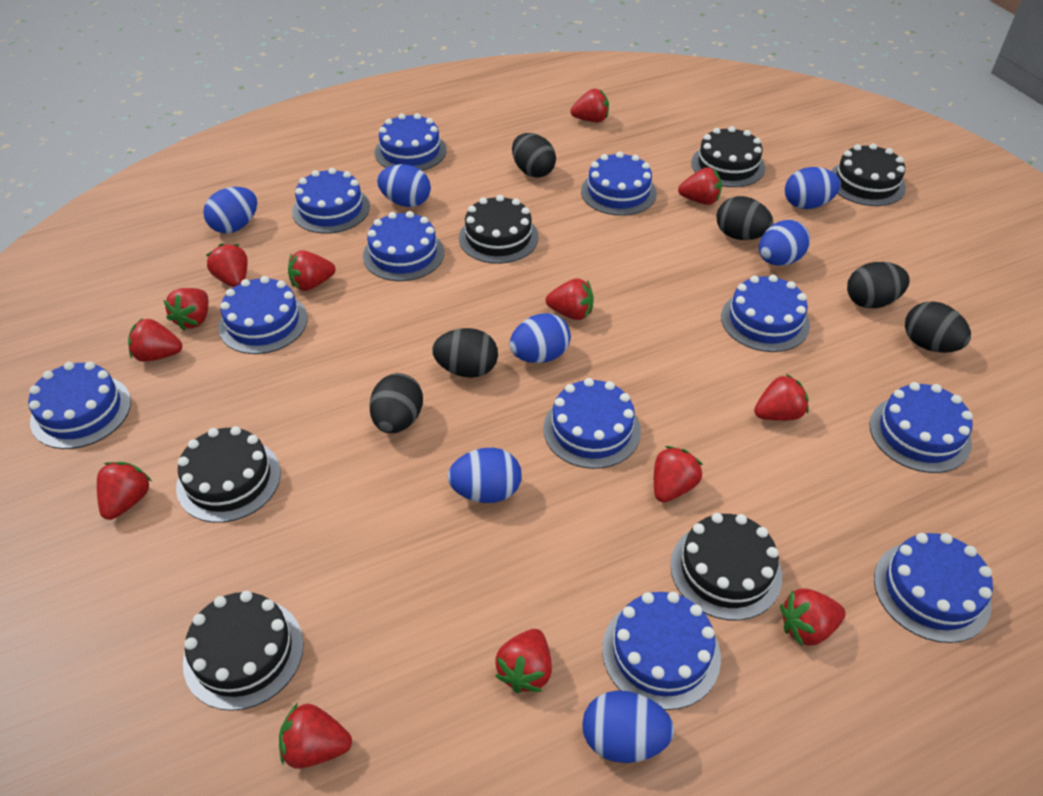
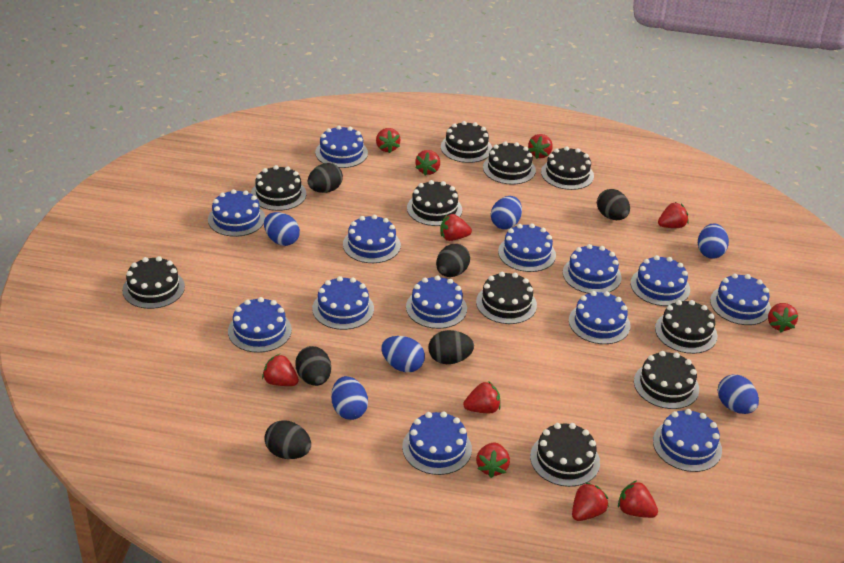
black cake: [176,426,281,523] [183,591,304,711] [459,195,539,264] [670,513,782,620] [691,126,765,187] [831,143,906,206] = 6 -> [122,256,185,309] [251,165,306,211] [407,180,462,226] [441,121,492,163] [476,272,537,324] [483,141,536,185] [530,423,600,487] [541,146,594,190] [634,351,699,409] [655,300,718,354] = 10
blue cake: [28,362,131,449] [218,276,308,354] [292,168,370,234] [363,211,444,281] [375,113,446,171] [543,378,641,469] [581,151,657,216] [602,592,721,710] [721,275,810,352] [869,382,973,473] [874,533,993,643] = 11 -> [208,189,265,237] [228,297,292,353] [312,276,374,330] [315,126,368,168] [343,215,401,263] [402,411,472,475] [406,275,467,329] [498,223,556,272] [563,244,622,294] [569,291,631,344] [631,255,690,306] [653,409,722,472] [710,273,771,325] = 13
blue egg: [203,187,257,233] [377,164,431,207] [448,448,522,503] [510,313,571,363] [582,690,674,763] [759,220,810,266] [785,167,841,209] = 7 -> [264,212,300,246] [331,376,368,420] [381,336,425,372] [491,196,522,229] [698,224,729,259] [718,374,759,414] = 6
red strawberry: [97,462,152,520] [128,319,182,362] [163,288,208,331] [206,244,247,287] [279,703,352,769] [288,250,336,291] [495,629,552,693] [546,278,594,320] [571,89,609,122] [654,446,703,503] [678,167,722,205] [754,374,809,421] [780,588,846,646] = 13 -> [262,354,299,386] [376,128,401,153] [415,150,440,175] [440,214,472,241] [463,382,501,413] [476,443,510,478] [528,134,553,159] [572,482,609,521] [618,480,658,518] [658,202,689,228] [768,303,798,332] = 11

